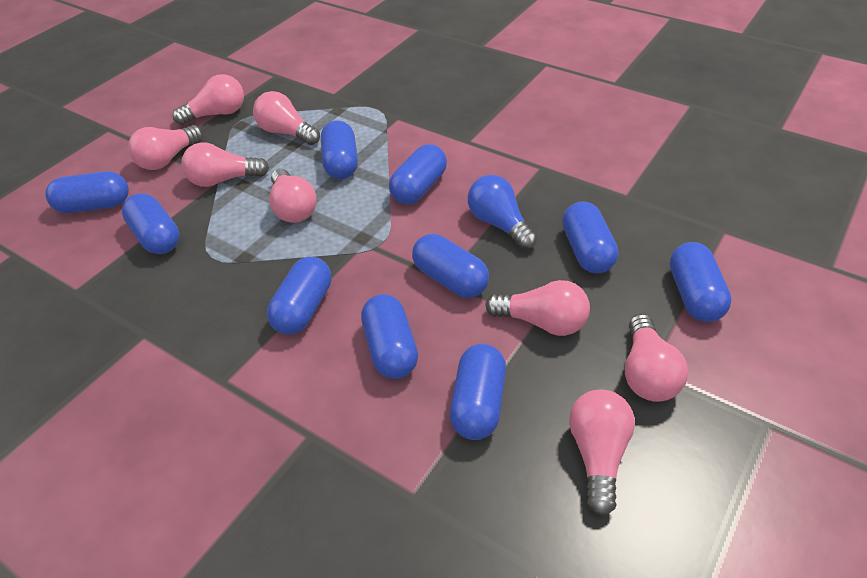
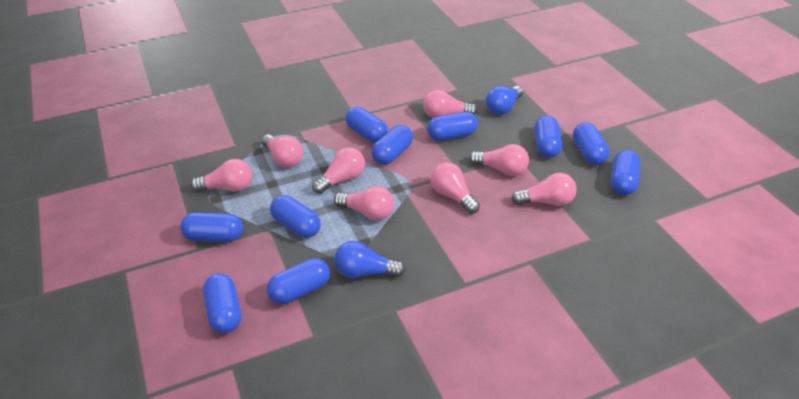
blue light bulb: [468,175,537,250] = 1 -> [334,241,406,278] [486,86,523,115] = 2

